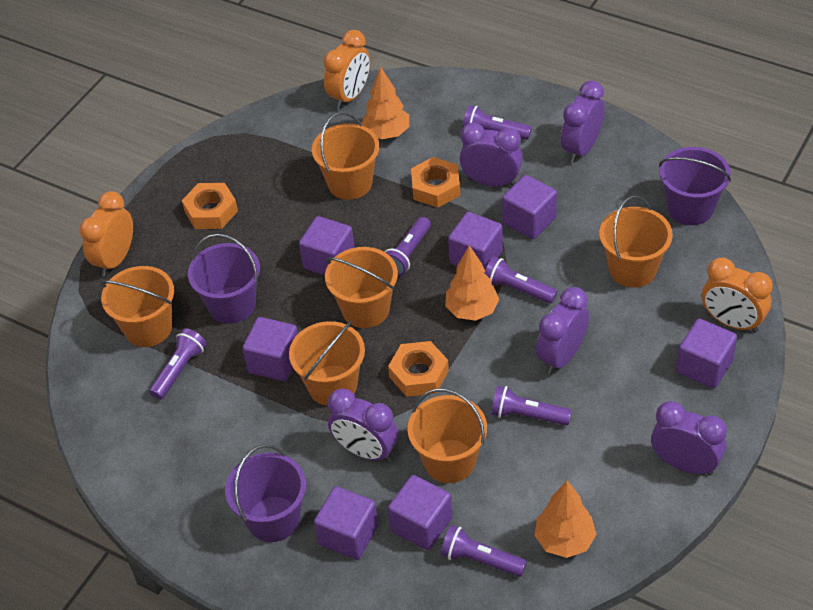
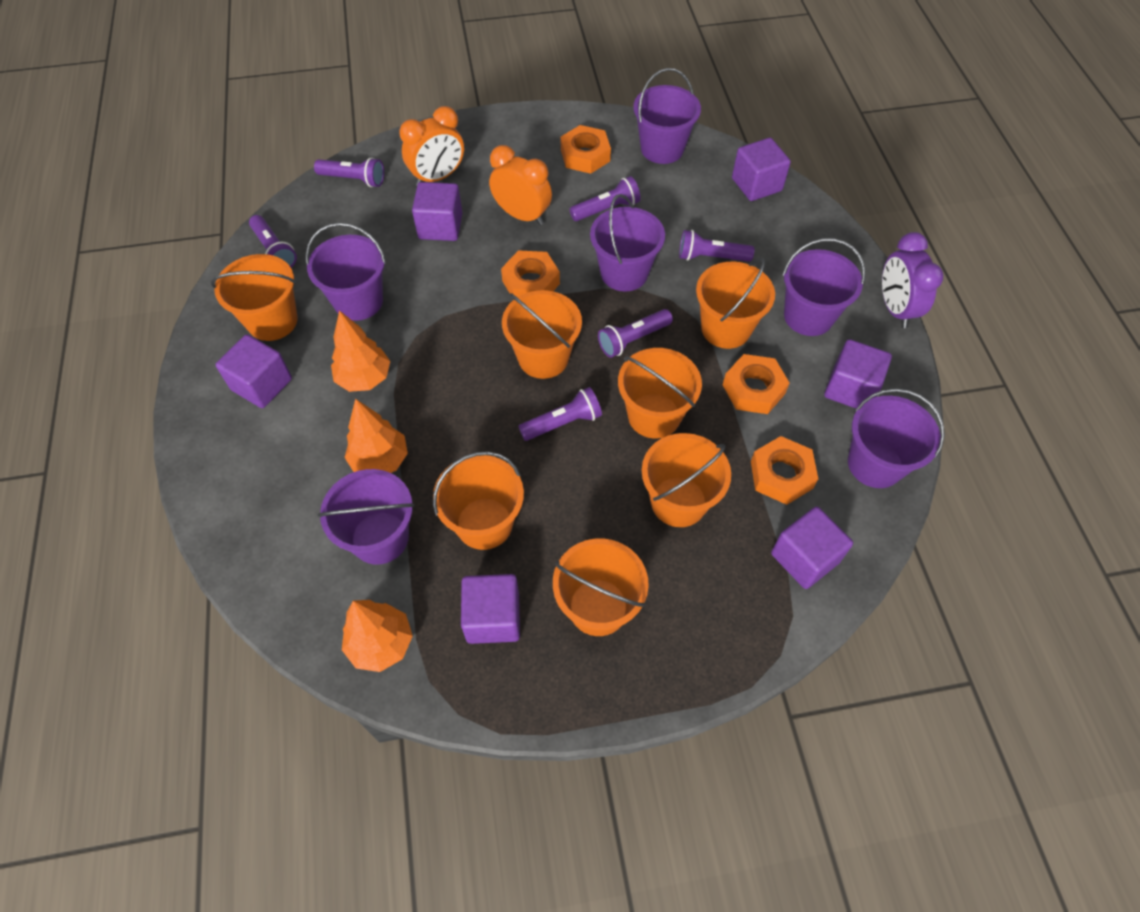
orange bucket: [101,266,174,347] [289,321,365,406] [312,112,379,200] [325,247,398,328] [408,388,487,483] [599,196,673,287] = 6 -> [211,254,298,341] [433,451,524,550] [502,290,582,379] [553,538,649,636] [618,348,702,439] [642,433,731,527] [696,258,775,349] = 7
orange clock: [80,191,133,277] [323,30,370,109] [702,257,773,333] = 3 -> [399,106,464,185] [489,145,552,225] = 2
orange nut: [182,183,238,229] [388,341,449,397] [411,157,460,207] = 3 -> [501,250,560,300] [561,125,611,174] [723,354,789,414] [751,436,818,505] = 4
purple bucket: [188,234,260,324] [225,444,306,542] [659,147,731,225] = 3 -> [306,223,386,321] [317,469,414,565] [590,194,665,292] [634,68,701,164] [782,238,865,336] [848,388,945,488] = 6
purple clock: [328,388,399,462] [459,123,523,187] [536,287,589,374] [561,81,605,163] [651,401,727,476] = 5 -> [882,232,943,328] = 1
purple cube: [242,317,298,381] [299,216,355,275] [314,486,379,560] [388,475,452,550] [448,212,503,273] [502,175,557,239] [676,319,737,388] = 7 -> [215,334,292,408] [412,182,462,241] [461,574,520,644] [732,138,791,201] [771,507,853,589] [824,339,892,409] = 6

